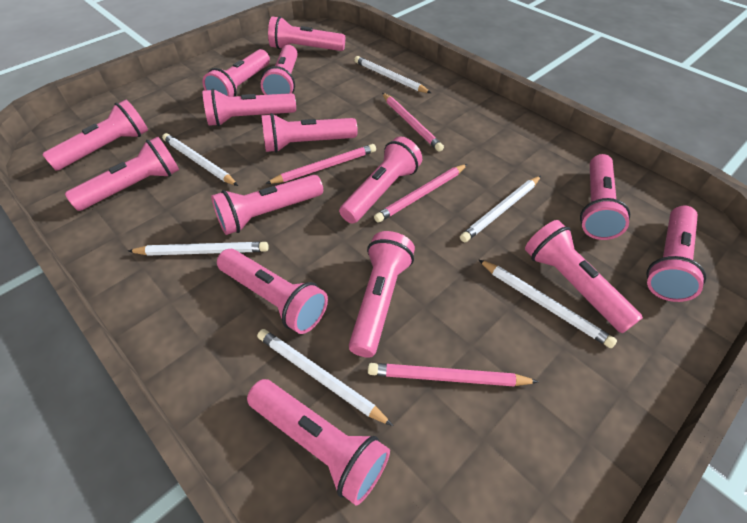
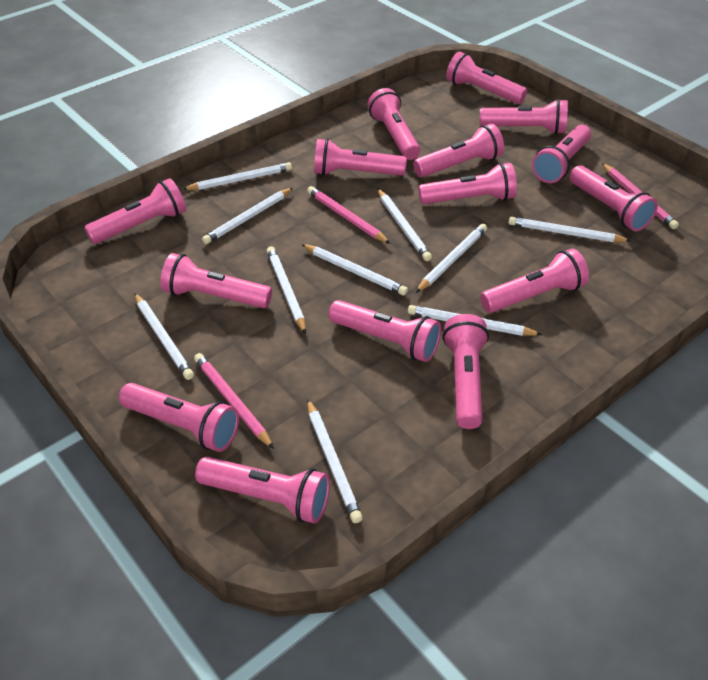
pink pencil: [266,144,376,184] [368,363,539,386] [374,164,468,223] [382,93,444,152] = 4 -> [194,353,274,449] [307,186,391,244] [602,163,679,229] = 3
white pencil: [128,242,269,256] [162,133,238,186] [257,329,393,426] [354,56,431,93] [460,176,541,242] [478,259,617,348] = 6 -> [134,293,194,380] [182,162,292,190] [202,188,293,244] [267,246,306,334] [301,244,408,296] [307,399,363,523] [378,189,432,261] [408,305,543,336] [416,224,487,293] [509,216,631,242] = 10

